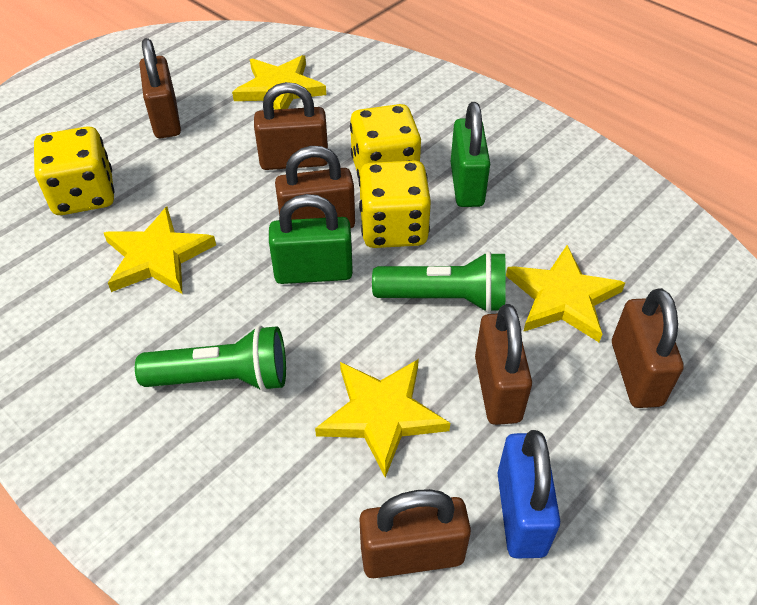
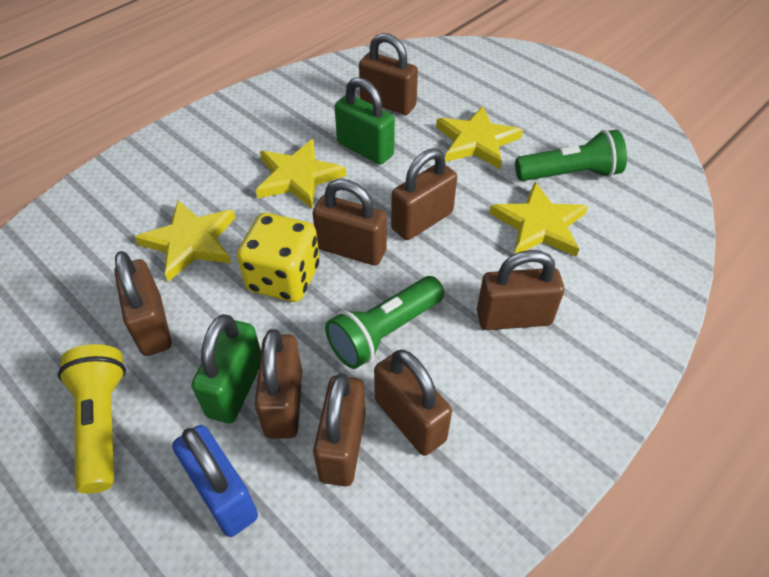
brown padlock: [140,38,181,138] [254,82,328,170] [275,146,355,228] [360,489,471,578] [475,304,532,425] [612,288,684,408] = 6 -> [114,251,172,356] [255,329,302,439] [313,179,387,266] [313,373,366,486] [359,33,418,115] [374,350,452,456] [391,148,457,240] [477,250,564,330] = 8
yellow dice: [34,126,114,215] [350,104,421,179] [359,161,431,248] = 3 -> [237,213,320,302] = 1
yellow flashlight: none = 0 -> [58,344,126,493] = 1

